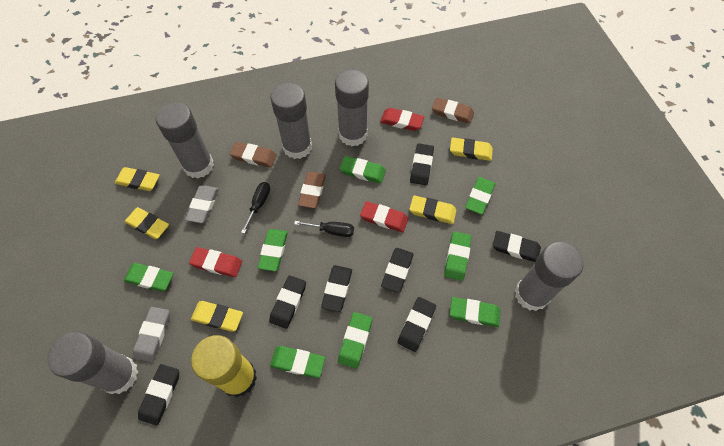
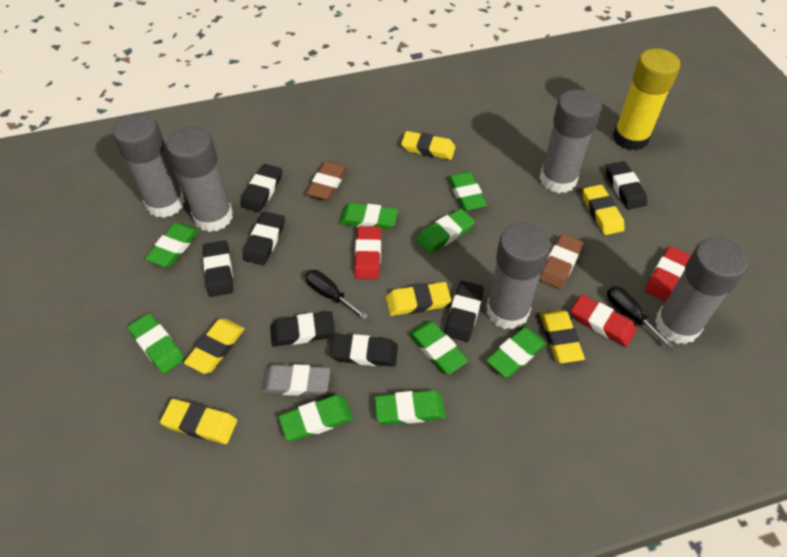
brown eraser: [230,142,277,168] [298,172,326,208] [432,97,474,124] = 3 -> [306,161,347,200] [539,234,583,289] = 2
green eraser: [124,263,173,292] [258,229,288,271] [270,346,325,378] [338,312,372,369] [340,156,386,183] [444,231,472,281] [450,297,500,327] [465,177,495,215] = 8 -> [128,313,185,374] [145,223,199,267] [278,395,353,441] [339,203,398,230] [374,390,446,425] [409,321,468,374] [416,209,475,253] [448,172,487,211] [486,327,546,377] = 9
grey eraser: [133,307,170,362] [185,185,219,223] = 2 -> [261,364,330,396] = 1
yellow eraser: [115,167,160,191] [125,207,169,239] [191,301,243,332] [409,195,457,224] [450,137,493,161] = 5 -> [160,399,237,444] [184,319,245,374] [386,282,451,316] [401,131,456,160] [540,310,585,363] [582,185,625,235] = 6

